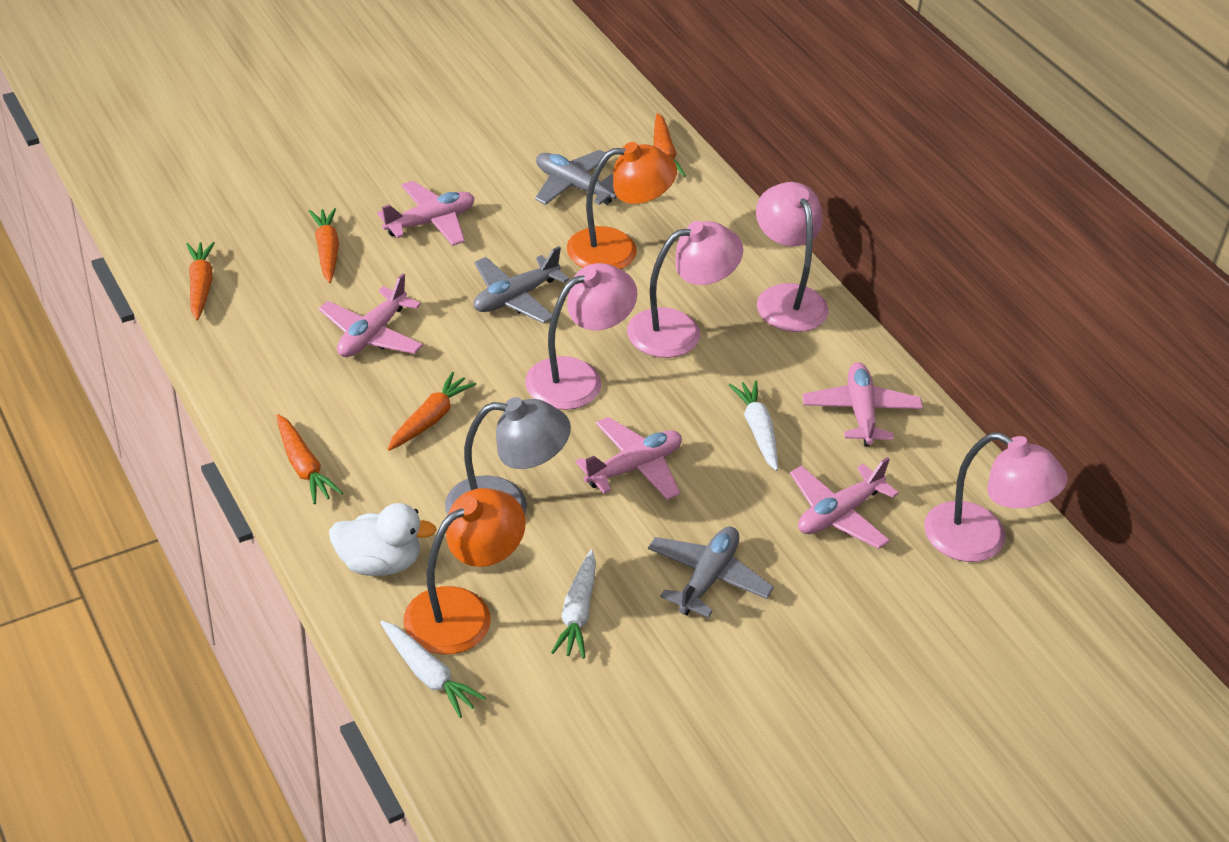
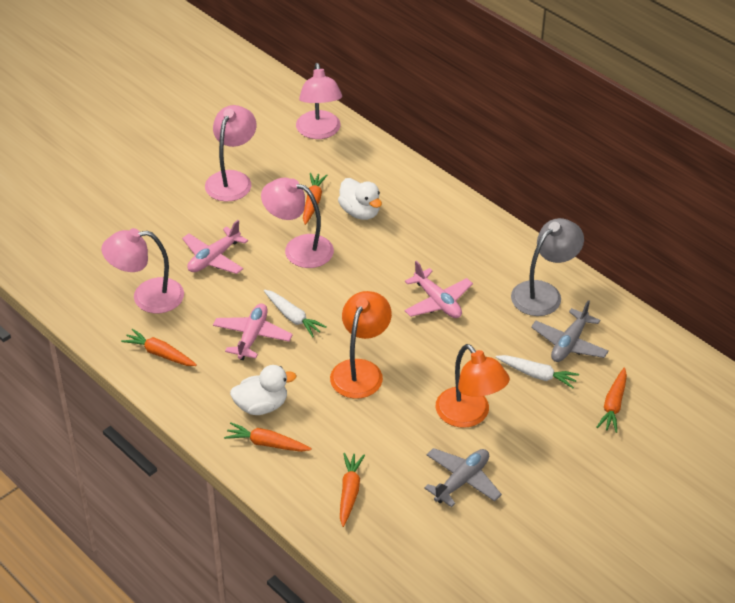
grey plane: [474,246,570,324] [535,150,617,205] [648,527,774,618] = 3 -> [424,448,502,507] [531,300,609,362] = 2
pink plane: [319,273,423,357] [377,181,475,246] [576,417,682,500] [790,457,899,549] [802,362,923,447] = 5 -> [182,220,248,274] [213,303,293,360] [404,260,473,318] = 3
white carrot: [380,620,486,718] [551,550,596,659] [729,380,778,471] = 3 -> [264,290,327,337] [496,355,579,388] = 2
white duck: [329,503,437,576] = 1 -> [230,365,297,415] [338,178,382,220] = 2

